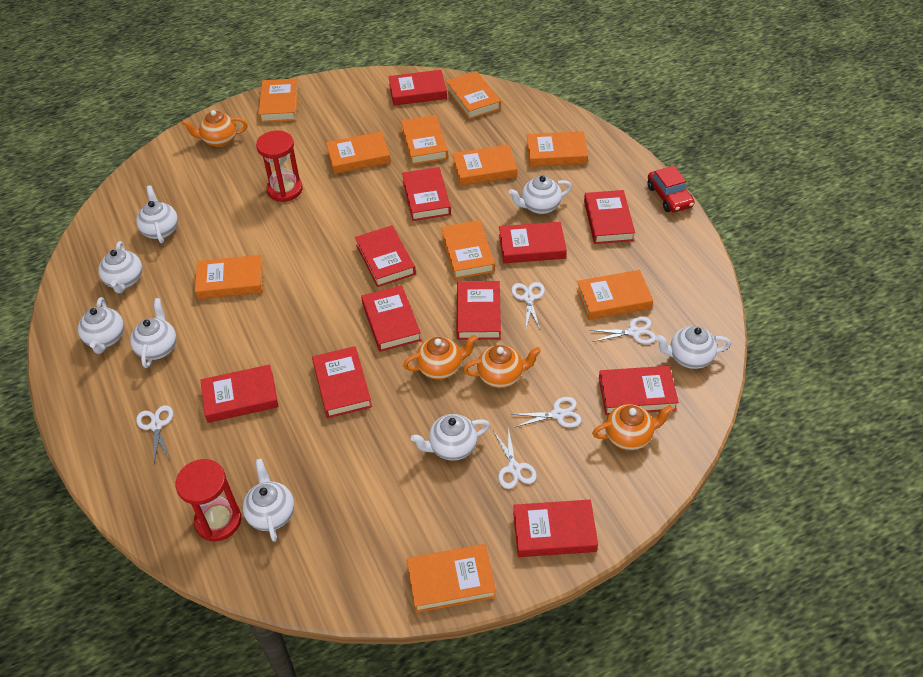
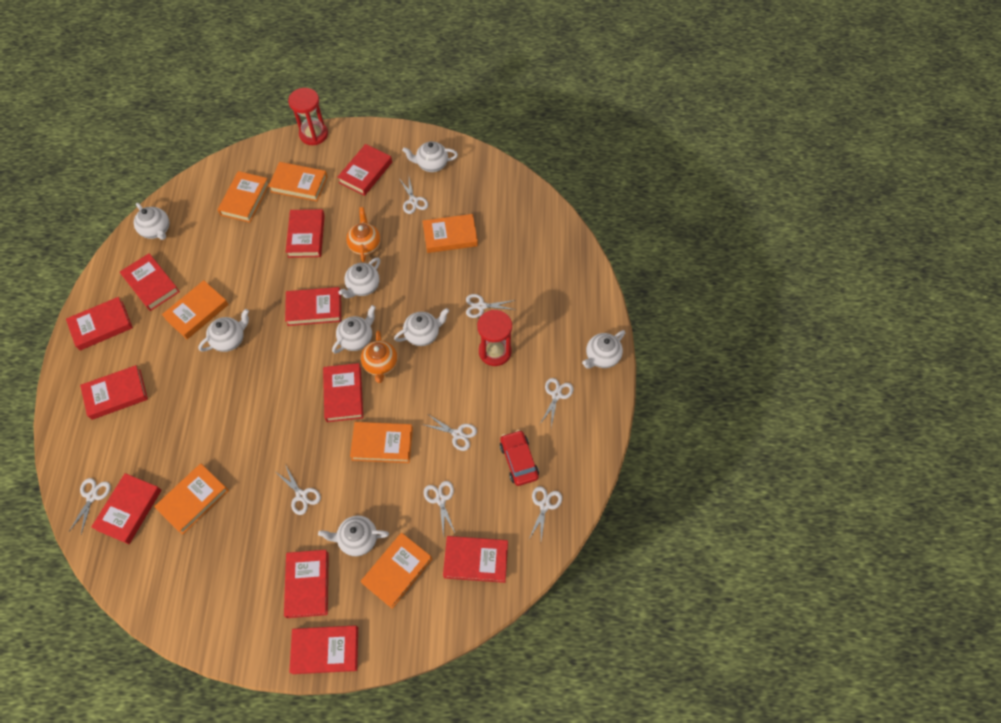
orange book: [195,255,263,299] [258,78,298,122] [326,132,391,174] [401,115,448,165] [407,544,496,613] [441,220,495,279] [446,71,501,119] [452,145,517,186] [526,131,588,167] [577,270,653,320] = 10 -> [154,464,229,534] [162,280,229,339] [218,171,270,223] [268,162,327,201] [350,422,413,463] [361,533,432,609] [423,214,478,253] = 7
orange teapot: [182,110,248,147] [403,335,478,380] [463,345,541,388] [592,404,673,451] = 4 -> [346,207,381,262] [361,330,398,383] = 2
white scissors: [136,405,173,462] [493,428,537,489] [511,282,545,329] [511,397,581,428] [589,317,656,344] = 5 -> [69,478,111,534] [276,464,321,515] [400,178,428,214] [422,415,477,451] [424,481,455,536] [466,294,516,318] [529,486,562,540] [540,378,573,427] = 8

